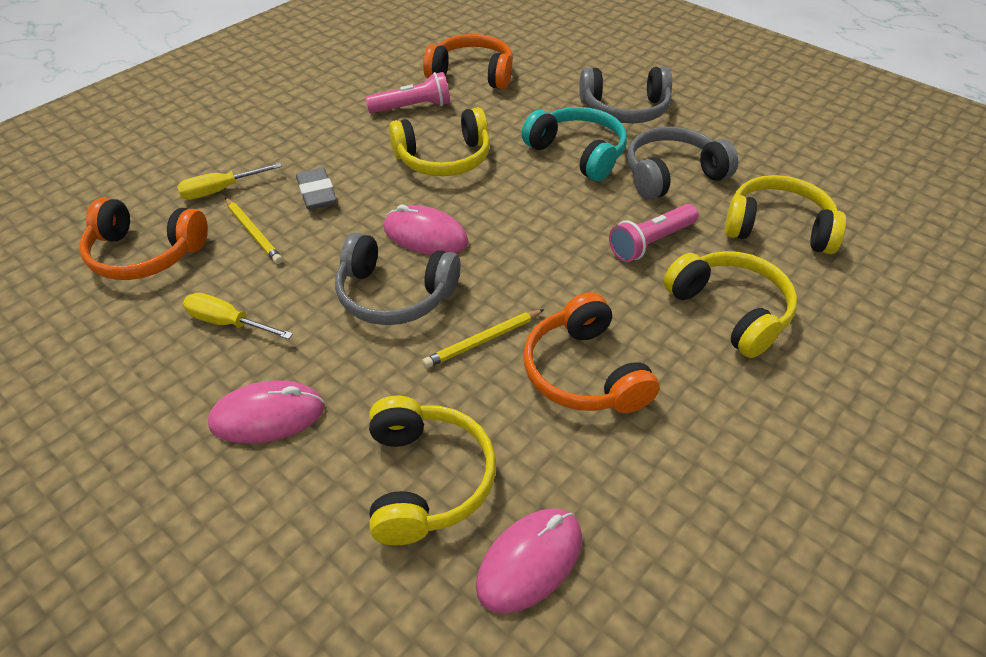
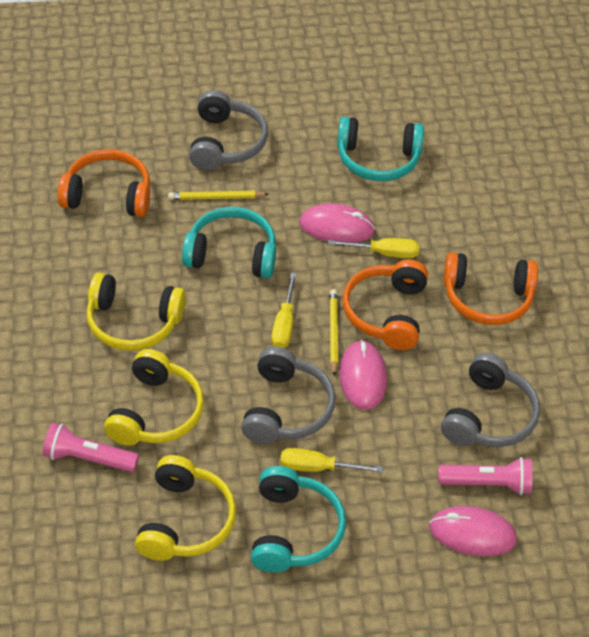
grey eraser: [296,168,337,210] = 1 -> none = 0
turquoise headphones: [522,107,627,181] = 1 -> [182,207,276,278] [251,466,346,573] [337,116,424,181] = 3
yellow headphones: [369,396,496,545] [389,107,490,176] [663,251,798,358] [725,175,846,254] = 4 -> [86,273,186,351] [104,349,204,446] [135,455,236,561] = 3
yellow screwdriver: [177,163,282,200] [183,293,293,339] = 2 -> [271,273,297,348] [280,448,383,472] [328,238,419,258] = 3

